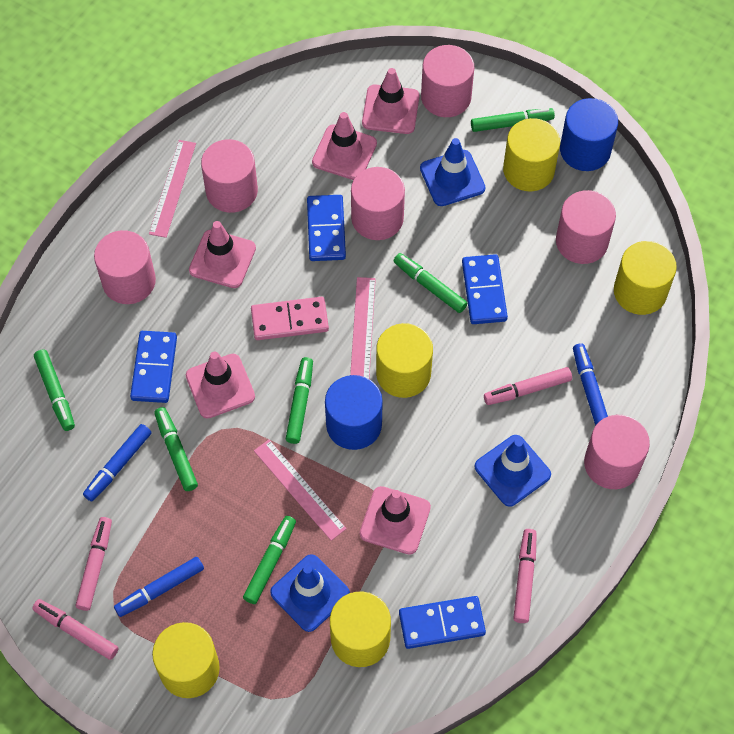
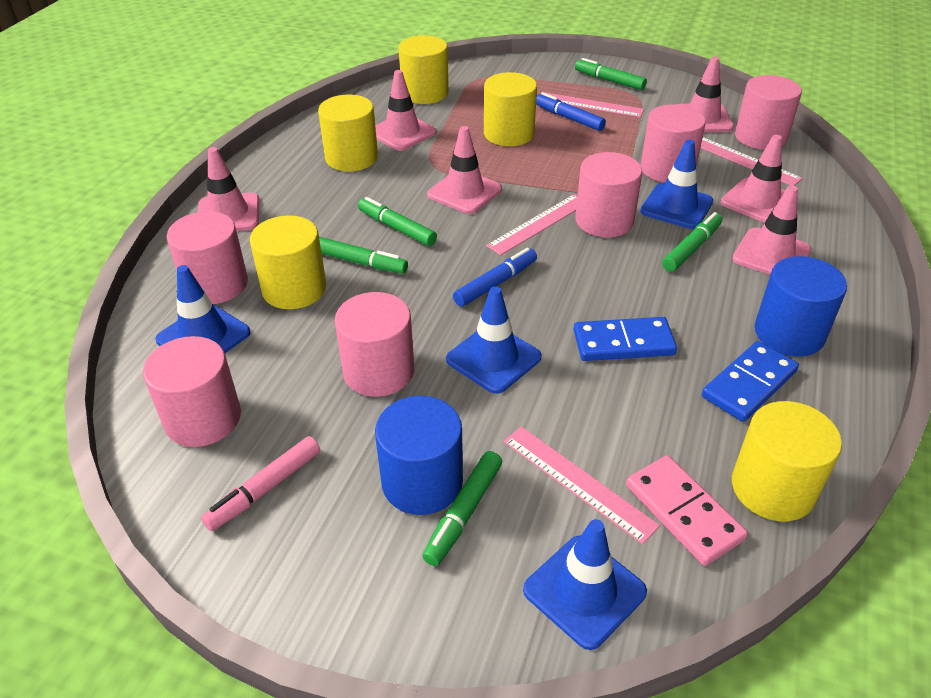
blue domino: [130,331,177,403] [307,195,346,261] [399,596,486,649] [462,254,508,324] = 4 -> [574,317,677,361] [702,341,799,422] = 2
blue marker: [83,424,151,501] [114,557,204,617] [573,343,608,426] = 3 -> [453,248,537,307] [536,92,606,131] = 2
blue traffic cone: [270,554,350,632] [420,138,486,206] [475,435,551,507] = 3 -> [156,265,251,353] [446,286,541,394] [523,519,647,650] [640,140,713,229] = 4
green marker: [34,349,75,431] [154,407,198,491] [243,516,296,604] [286,357,313,444] [394,253,468,313] [471,108,555,132] = 6 -> [319,237,408,274] [358,197,437,246] [422,451,502,566] [575,58,647,90] [662,212,722,272] = 5
pink marker: [32,599,119,660] [75,517,112,611] [484,367,572,405] [513,529,537,623] = 4 -> [201,436,320,531] = 1
pink ruler: [149,140,196,238] [254,440,347,541] [350,277,376,379] = 3 -> [486,194,577,255] [503,426,660,544] [544,92,644,118] [700,137,803,186] = 4
pink traffic cone: [186,351,255,419] [189,221,256,288] [312,112,377,180] [360,486,431,554] [362,68,419,134] = 5 -> [198,147,260,231] [375,70,437,151] [427,126,502,214] [676,57,734,132] [721,135,798,223] [732,185,812,275] = 6

